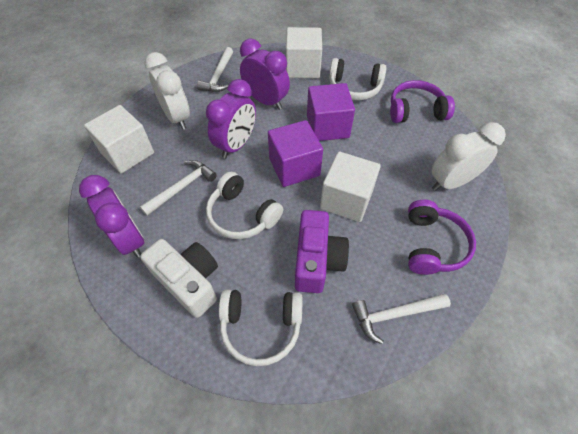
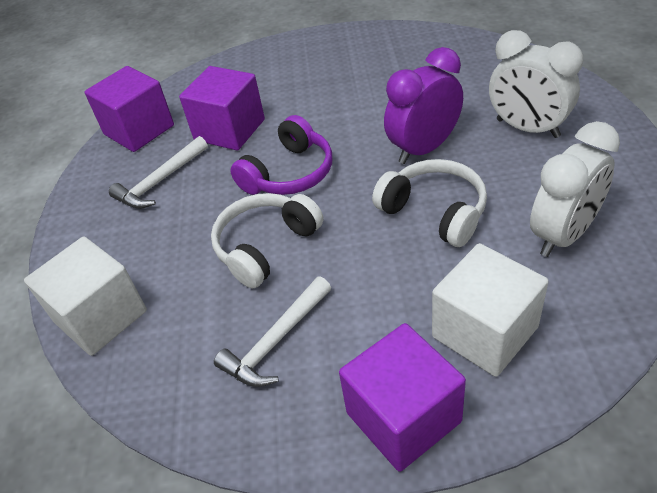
purple camera: [295,210,349,293] = 1 -> none = 0
purple clock: [79,175,144,258] [206,79,256,159] [240,38,290,110] = 3 -> [384,47,463,164] = 1
purple cube: [268,120,323,187] [307,83,355,141] = 2 -> [85,66,174,152] [179,66,265,150] [339,323,466,472] = 3
purple headphones: [390,80,455,123] [408,200,476,275] = 2 -> [230,115,332,195] = 1
white camera: [140,239,218,318] = 1 -> none = 0
white cube: [84,105,154,174] [286,27,322,78] [320,151,381,222] = 3 -> [24,236,147,356] [432,243,549,377] = 2
white hammer: [140,160,217,216] [197,47,233,92] [352,294,451,344] = 3 -> [109,136,208,209] [214,276,331,387] = 2
white headphones: [206,172,283,239] [219,290,303,366] [329,58,387,100] = 3 -> [211,193,324,288] [372,159,487,247] = 2

